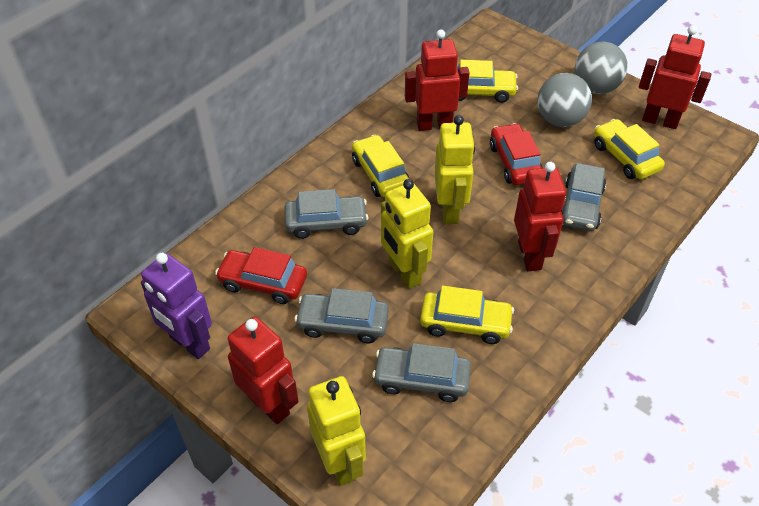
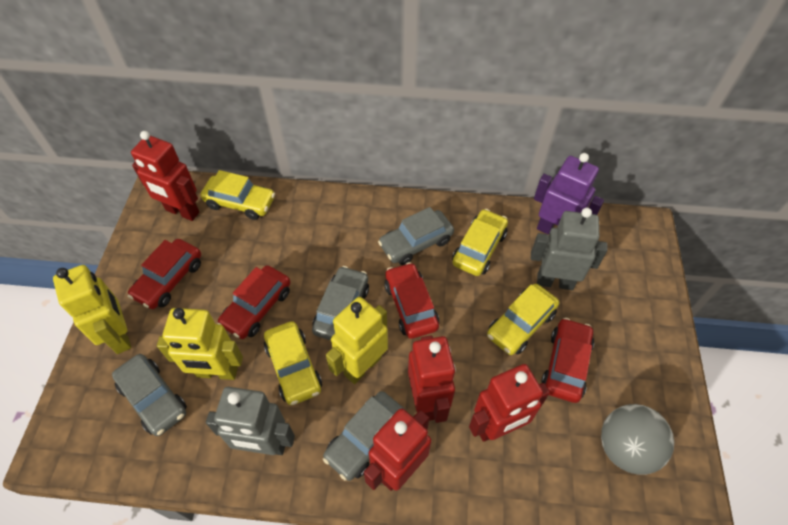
grey ball: [537,73,592,127] [575,41,628,94] = 2 -> [601,404,674,475] = 1
grey robot: none = 0 -> [206,387,295,455] [531,208,608,290] = 2
red car: [215,247,307,304] [490,123,543,185] = 2 -> [128,239,201,309] [217,265,291,339] [384,262,439,339] [541,318,594,403] = 4

